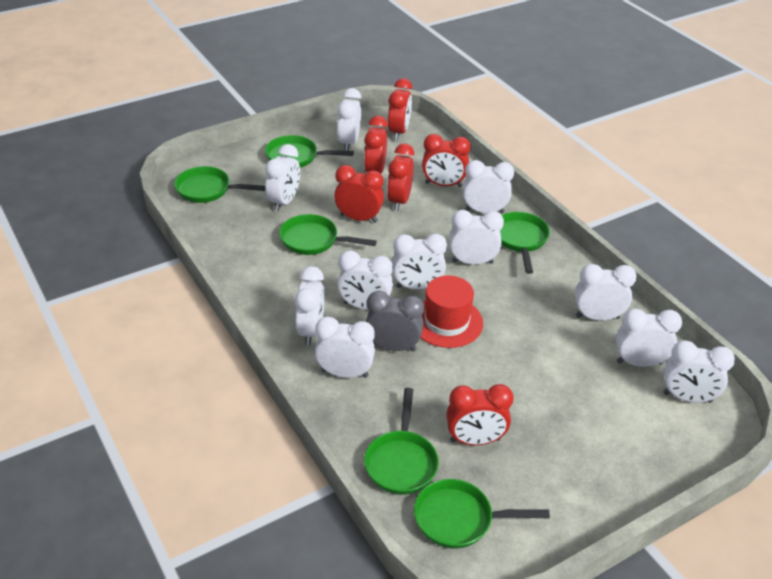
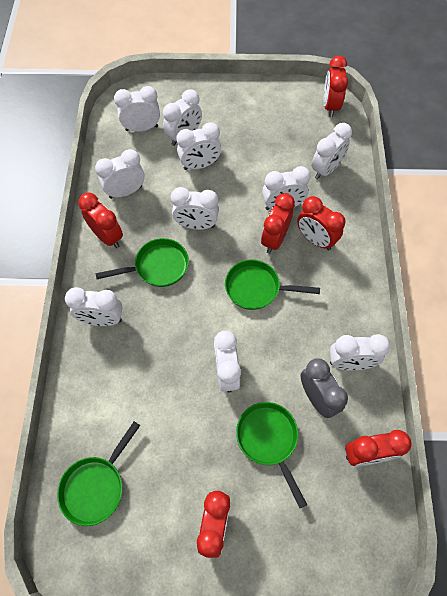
green pan: [174,166,265,203] [265,135,354,168] [279,214,377,255] [364,388,439,495] [414,479,550,549] [500,212,550,274] = 6 -> [57,421,140,526] [95,238,189,287] [225,259,320,310] [236,402,307,508] = 4
red hat: [421,276,483,348] = 1 -> none = 0
white clock: [265,144,300,211] [295,266,325,345] [315,316,375,378] [337,88,361,151] [337,250,393,310] [392,234,447,289] [450,210,504,265] [463,160,514,213] [575,264,637,320] [616,309,682,367] [663,340,735,403] = 11 -> [65,287,123,326] [95,149,145,199] [114,86,160,132] [163,89,202,146] [171,187,219,230] [176,122,221,170] [214,331,241,392] [262,166,311,210] [311,123,352,180] [330,334,390,371] = 10

